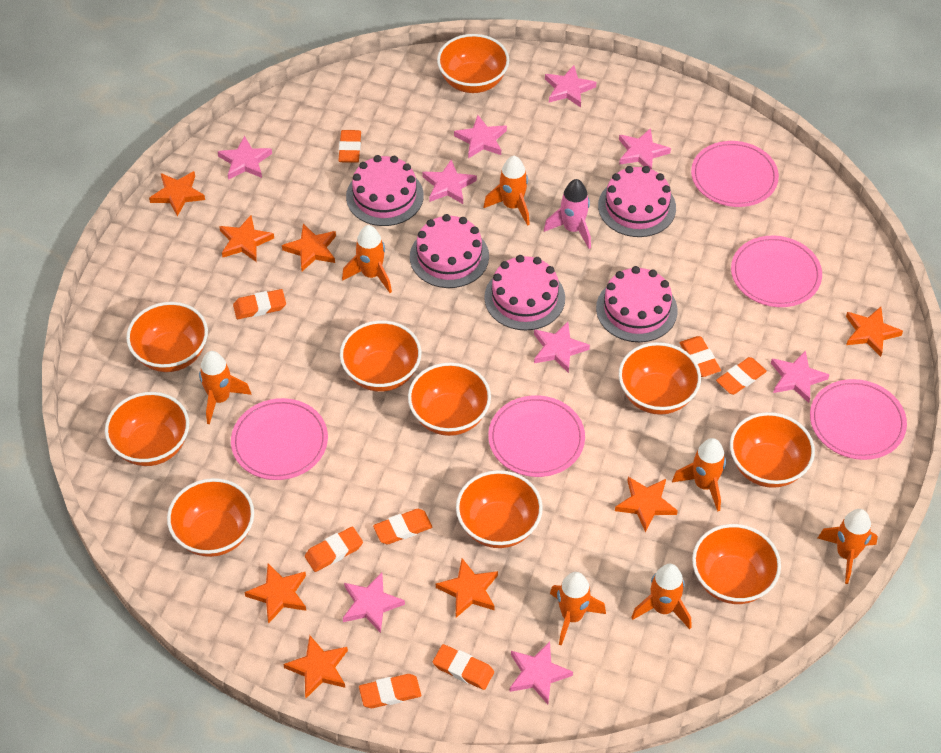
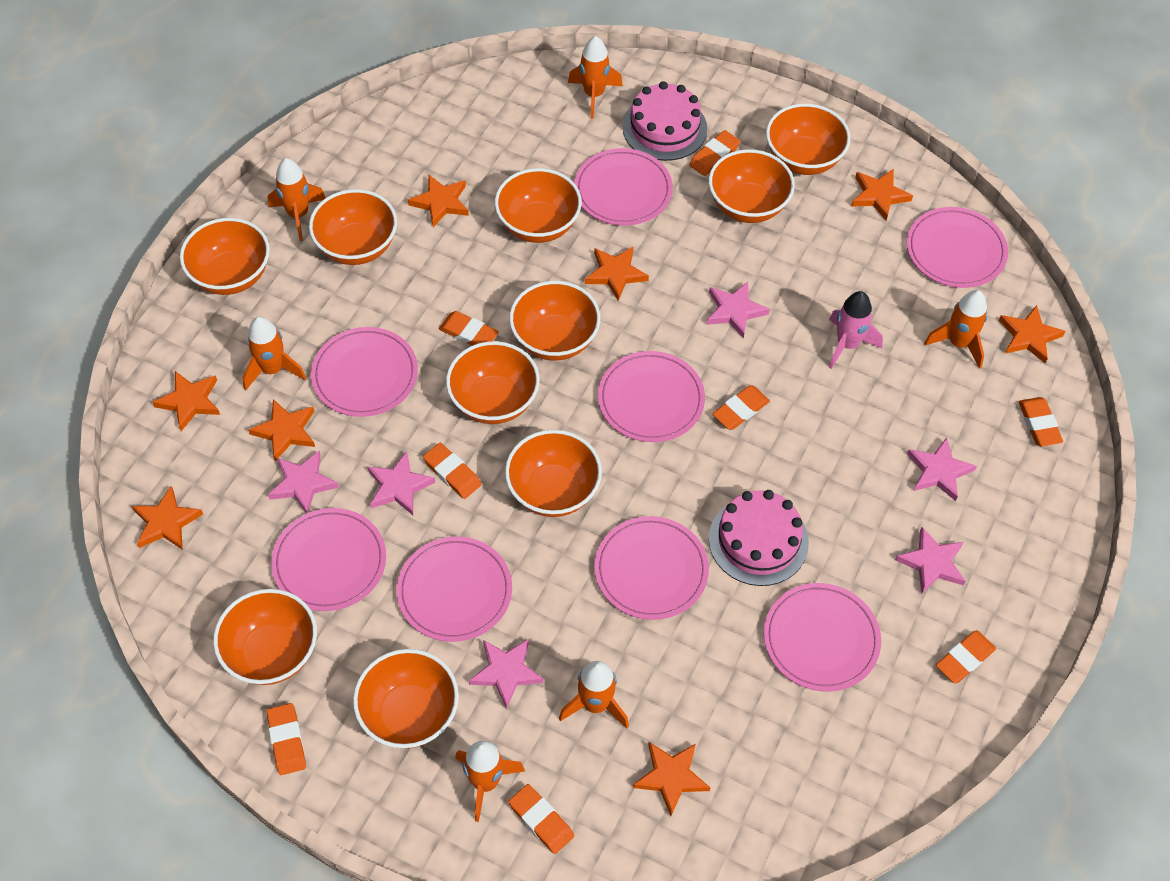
orange rocket: [199,351,251,424] [342,225,392,293] [484,156,530,226] [550,572,606,646] [631,564,691,629] [672,438,726,511] [818,509,878,584] = 7 -> [242,317,306,391] [268,158,326,241] [455,741,525,822] [559,661,629,728] [568,36,623,119] [924,290,987,369] = 6
pink cake: [346,155,424,226] [410,214,489,288] [484,255,565,330] [596,266,678,342] [598,166,676,237] = 5 -> [623,81,707,161] [709,490,809,586] = 2
pink plate: [231,398,328,480] [488,395,585,477] [691,141,779,207] [731,236,822,307] [810,379,907,460] = 5 -> [271,508,386,611] [311,327,418,417] [397,536,512,642] [574,148,673,226] [594,516,709,620] [598,351,705,442] [764,583,881,691] [907,207,1008,288] = 8
pink star: [217,136,272,180] [343,573,405,633] [422,159,477,204] [454,115,507,159] [510,641,573,704] [534,322,590,373] [545,65,596,108] [619,128,671,169] [771,350,829,403] = 9 -> [268,451,339,514] [367,451,436,515] [469,639,544,709] [706,282,770,339] [895,527,965,594] [907,437,977,501] = 6

